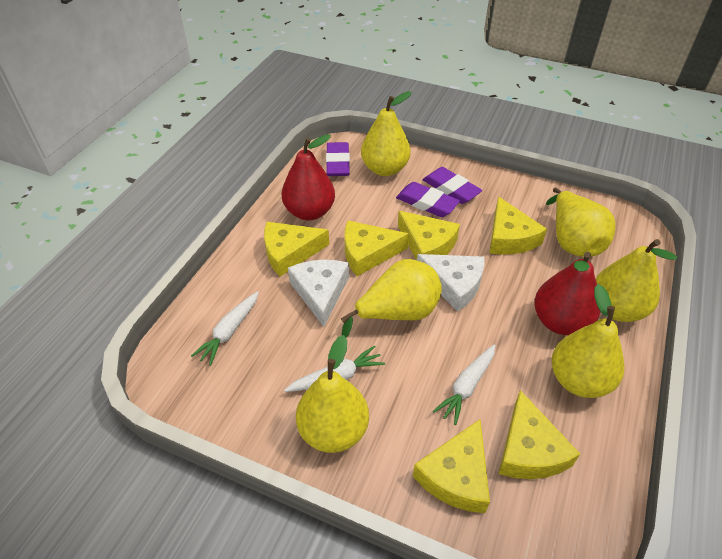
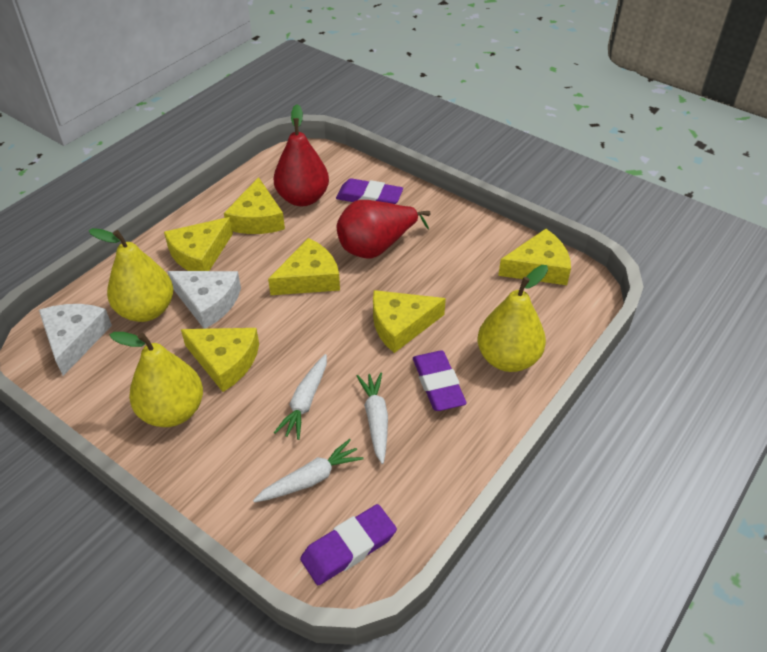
yellow pear: [296,335,369,453] [341,259,442,338] [361,91,411,176] [546,187,616,257] [552,284,624,398] [596,239,677,322] = 6 -> [89,228,173,322] [110,332,203,427] [478,265,548,372] = 3

